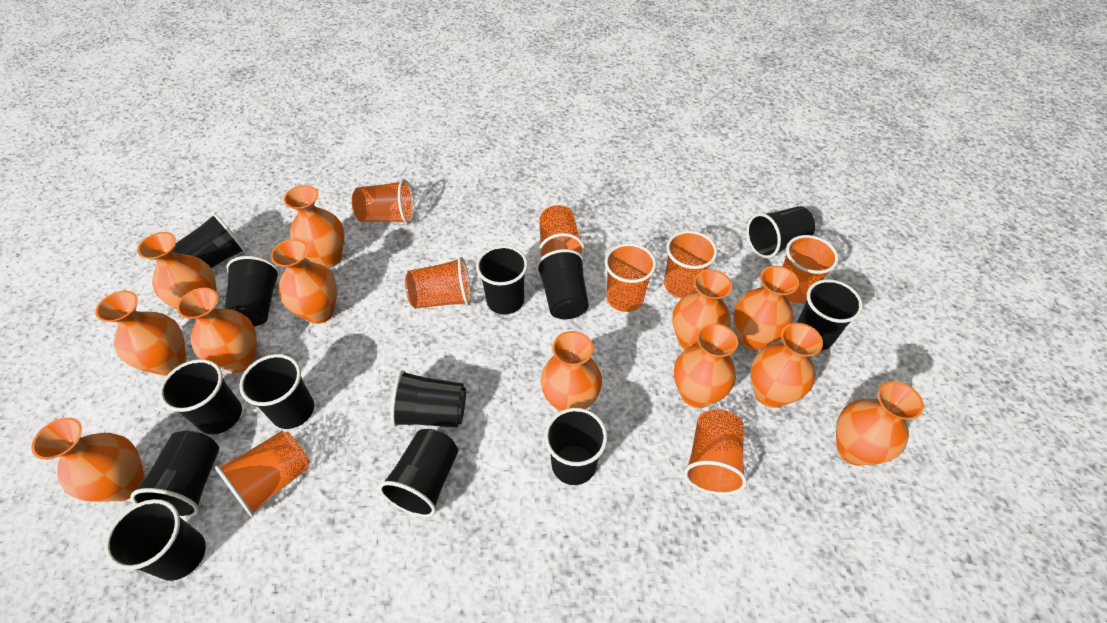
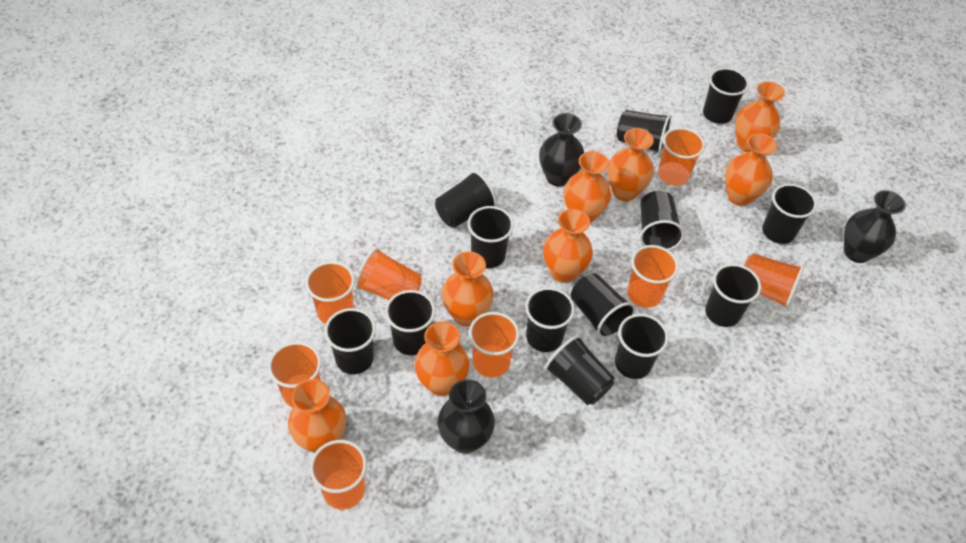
black vase: none = 0 -> [437,379,495,454] [539,113,584,187] [844,190,906,263] = 3
orange vase: [31,417,145,502] [95,291,186,376] [137,232,217,309] [177,288,257,373] [270,239,337,324] [283,185,345,268] [541,331,602,412] [672,269,732,350] [674,323,738,408] [734,266,799,351] [751,323,823,408] [836,381,924,466] = 12 -> [288,379,346,453] [415,321,470,396] [442,251,494,326] [543,209,593,283] [564,151,611,223] [607,128,654,201] [725,133,777,206] [735,81,785,153] = 8

